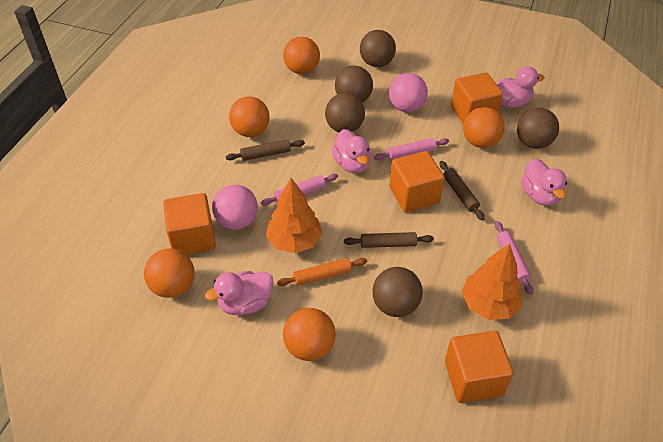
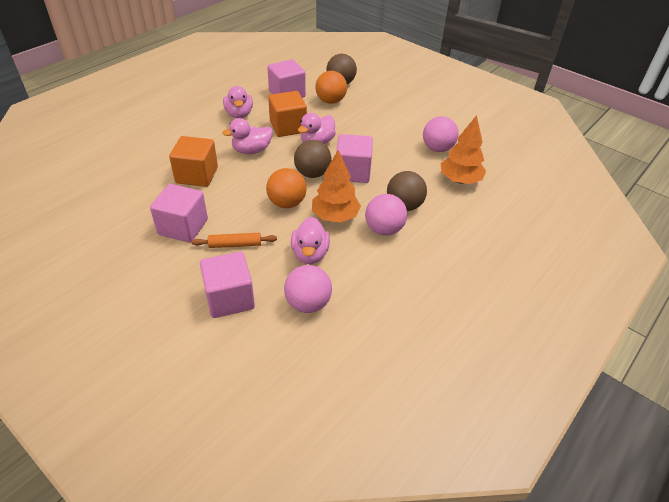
brown ball: [325,93,365,132] [335,66,373,103] [360,30,396,67] [372,267,423,317] [517,108,559,149] = 5 -> [294,140,331,178] [326,54,357,84] [387,171,427,211] = 3
brown rolling pin: [226,139,305,161] [344,232,434,248] [439,161,485,221] = 3 -> none = 0
orange ball: [144,248,194,298] [229,97,270,137] [283,37,320,74] [283,308,336,361] [463,107,505,148] = 5 -> [266,168,307,208] [316,71,347,104] = 2
orange cube: [163,193,216,255] [389,151,444,213] [445,331,514,403] [451,73,503,124] = 4 -> [169,136,218,187] [268,91,307,137] = 2
pink ball: [212,185,258,230] [389,73,428,112] = 2 -> [284,265,332,313] [365,194,407,236] [423,116,459,152] = 3
pink cube: none = 0 -> [150,184,208,243] [200,252,255,318] [267,59,306,98] [336,134,373,183] = 4
pink rolling pin: [261,174,338,206] [374,138,449,160] [495,221,534,295] = 3 -> none = 0

